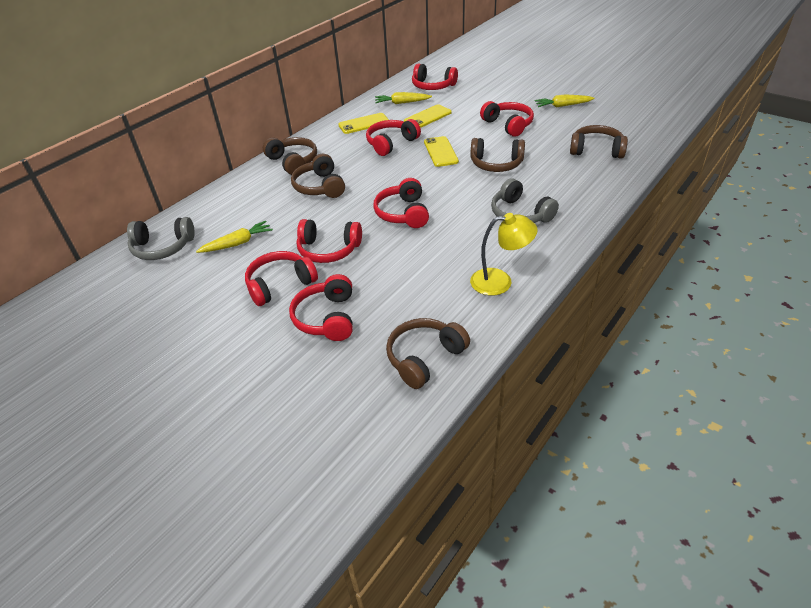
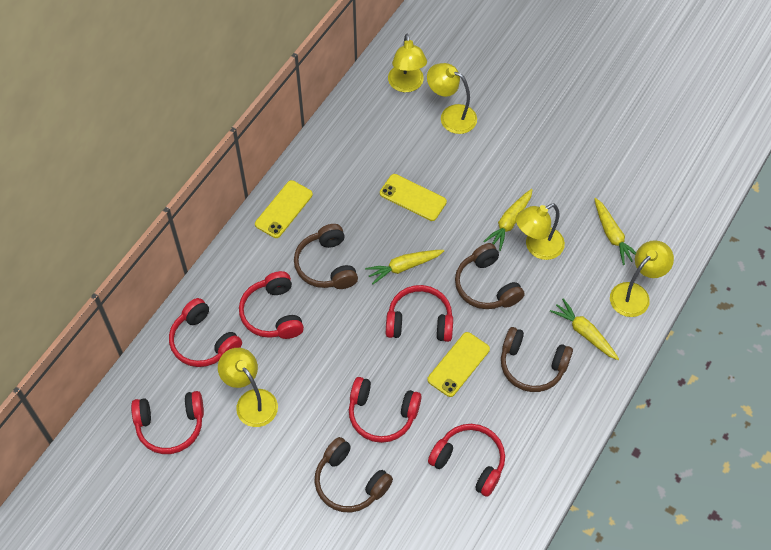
brown headphones: [263,137,317,175] [291,154,345,198] [386,318,470,389] [471,138,525,172] [570,125,628,159] = 5 -> [294,224,358,289] [315,437,393,512] [455,243,524,309] [501,327,573,392] = 4
grey headphones: [127,217,195,260] [491,178,559,223] = 2 -> none = 0
red headphones: [245,251,318,306] [289,274,353,341] [297,219,362,263] [366,119,421,156] [373,178,429,228] [412,63,458,90] [480,101,534,137] = 7 -> [131,391,204,454] [169,298,242,367] [239,271,304,339] [349,377,422,443] [386,285,453,342] [428,424,505,497] = 6
yellow carrot: [196,221,273,253] [375,92,432,104] [535,95,594,108] = 3 -> [365,250,444,284] [483,189,533,251] [550,298,619,360] [594,198,636,265] = 4
yellow lamp: [470,213,538,296] = 1 -> [218,348,278,427] [388,34,427,92] [427,63,477,134] [516,204,565,260] [610,240,674,317] = 5

